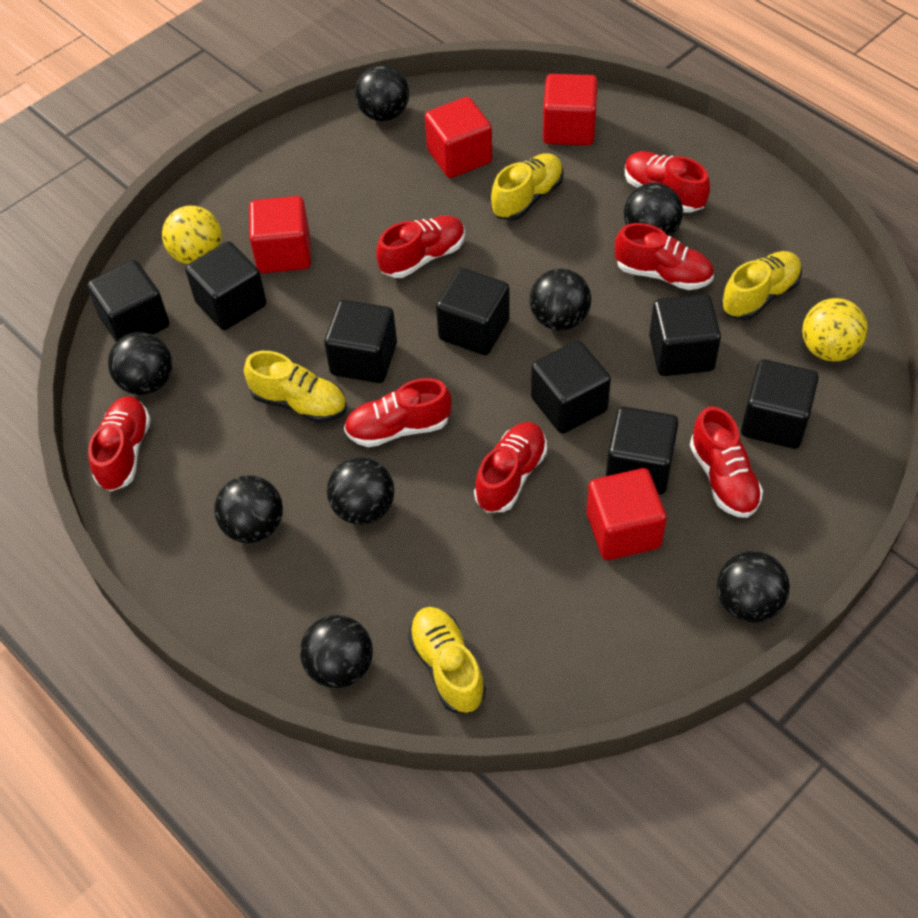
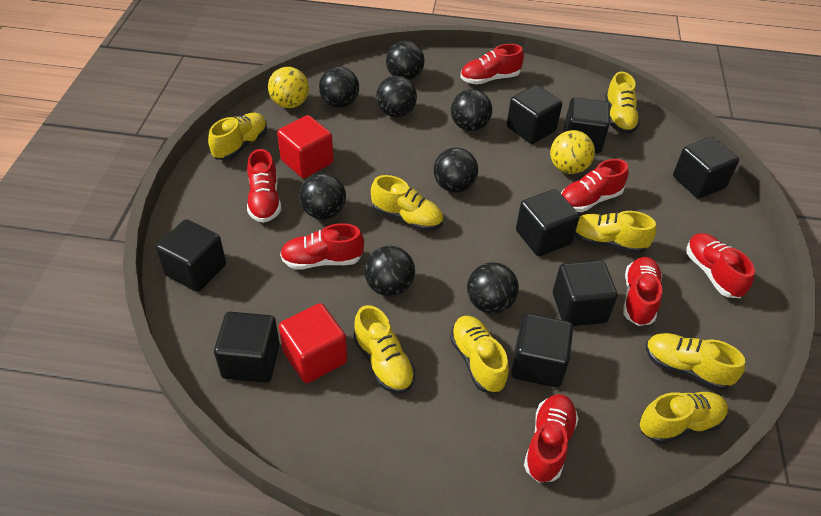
red cube: [249,196,311,273] [425,97,492,178] [543,74,598,146] [586,468,667,560] = 4 -> [277,115,334,178] [279,303,347,383] = 2
yellow shoe: [244,351,347,423] [408,607,486,713] [491,153,564,220] [721,251,802,320] = 4 -> [208,113,267,160] [353,305,415,394] [371,175,443,231] [450,316,509,393] [574,211,656,254] [605,72,640,134] [640,391,728,444] [646,333,745,390] = 8

